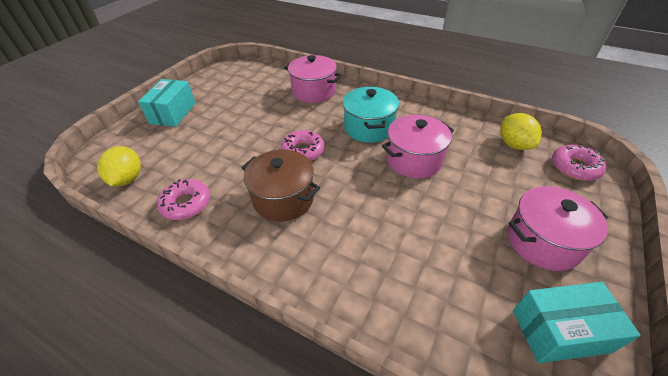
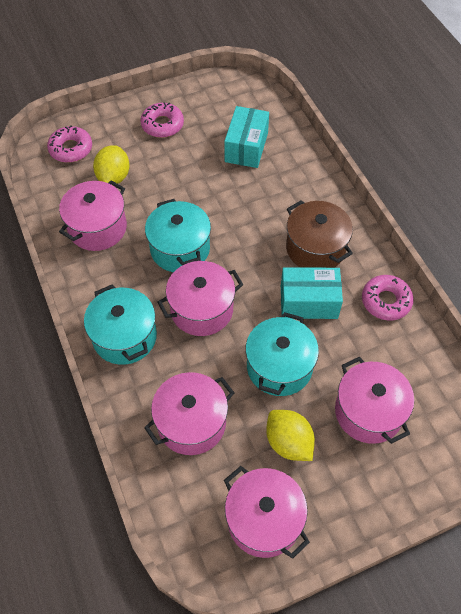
pink pot: [284,55,342,103] [382,115,454,178] [508,186,608,271] = 3 -> [59,180,127,251] [144,372,234,455] [157,261,244,336] [224,466,310,559] [335,357,414,444] = 5
turquoise pot: [343,87,399,143] = 1 -> [84,284,157,365] [145,199,211,272] [245,312,319,396] = 3

